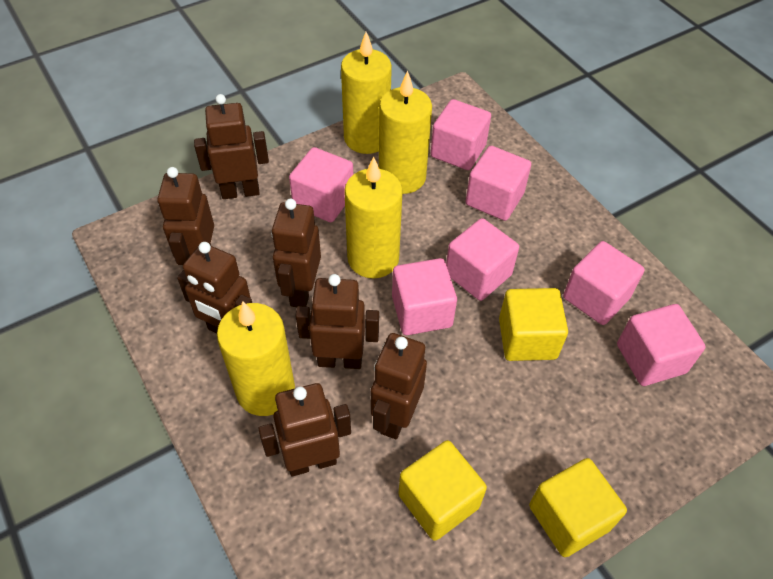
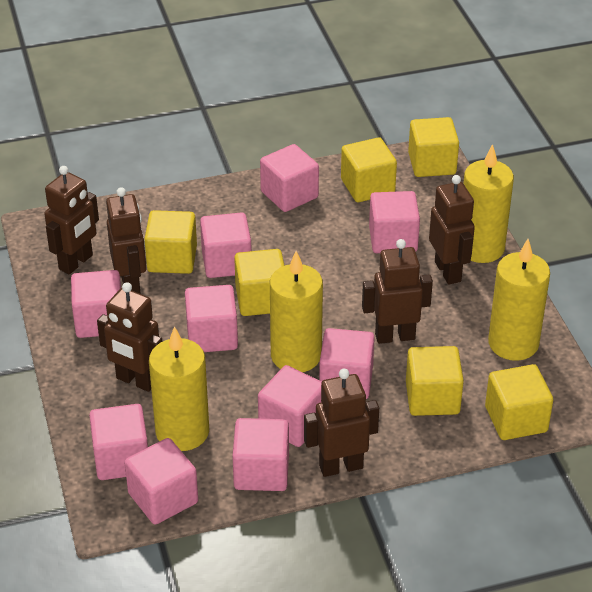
brown robot: [157,167,214,265] [177,242,252,333] [194,94,269,199] [258,383,351,477] [271,199,321,307] [295,274,379,369] [371,333,427,439] = 7 -> [44,166,99,274] [97,282,162,392] [106,187,147,294] [304,369,379,477] [362,239,433,344] [429,175,475,285] = 6
pink cube: [289,147,353,222] [392,258,457,335] [431,99,491,170] [446,218,519,301] [465,146,531,221] [563,241,645,325] [617,304,706,386] = 7 -> [71,270,121,338] [89,404,148,480] [124,438,198,525] [185,285,238,352] [200,212,252,278] [232,418,289,491] [258,365,322,447] [260,144,319,212] [319,328,375,399] [369,191,420,253] = 10
yellow cube: [398,440,487,541] [499,288,568,361] [529,458,627,557] = 3 -> [144,210,197,274] [234,249,285,316] [341,137,397,202] [406,346,464,416] [408,117,459,177] [485,364,553,440] = 6

